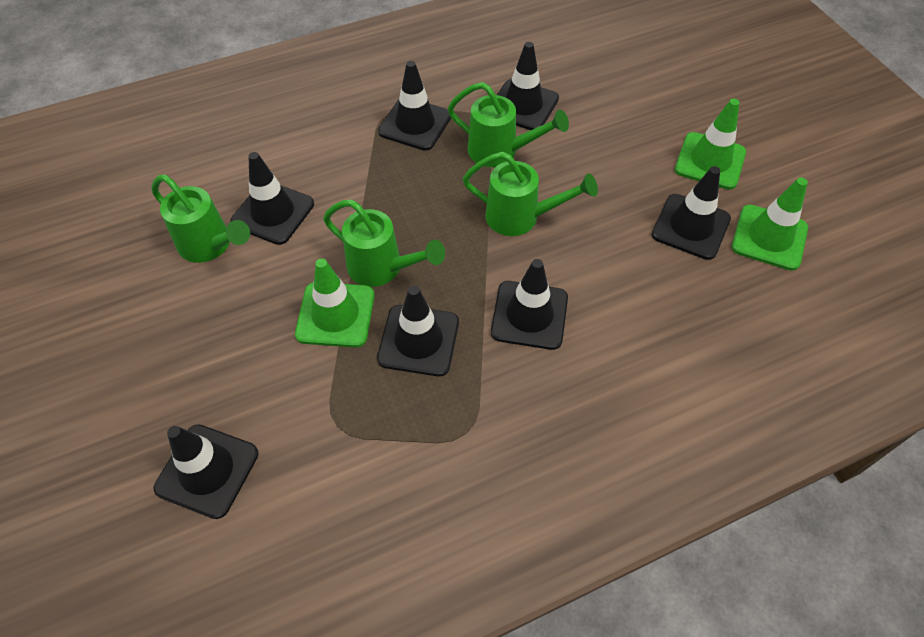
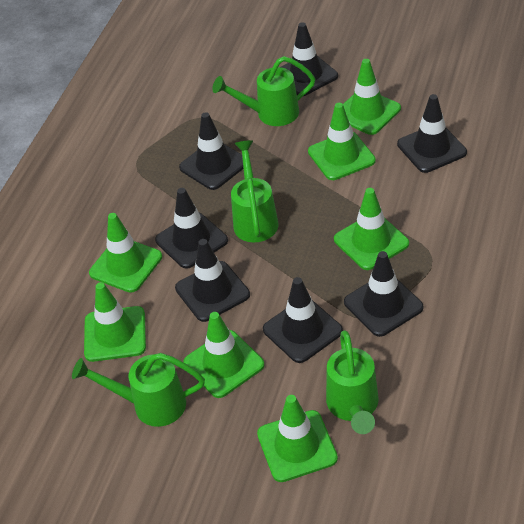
green traffic cone: [295,258,375,347] [675,99,746,190] [732,178,808,271] = 3 -> [84,282,146,362] [89,213,162,293] [184,312,265,398] [257,395,338,482] [308,103,376,180] [334,188,409,270] [343,59,401,135] = 7

